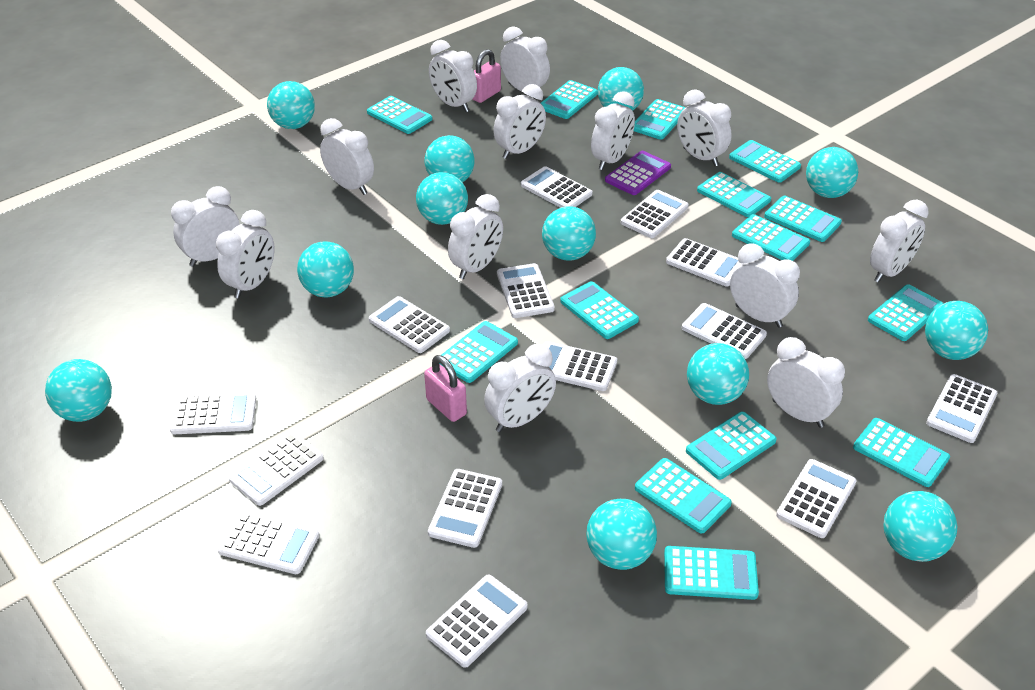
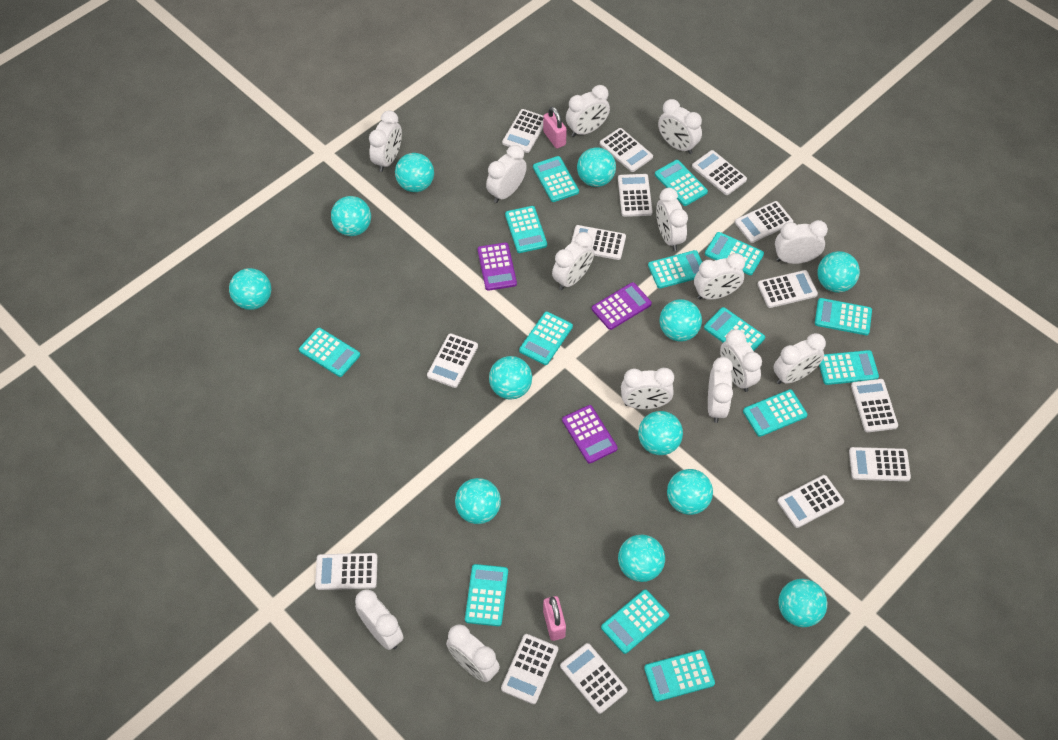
purple calculator: [605,151,671,195] = 1 -> [478,242,517,291] [562,405,618,463] [592,282,652,330] = 3
white clock: [171,186,239,267] [216,210,275,299] [320,118,374,195] [429,40,477,112] [448,194,503,279] [484,344,556,432] [493,84,546,159] [500,26,550,91] [591,91,635,170] [677,89,732,166] [730,243,800,328] [767,337,845,428] [870,199,929,283] = 13 -> [355,589,404,650] [369,110,402,172] [446,624,500,682] [486,145,527,203] [552,232,594,290] [566,85,610,137] [621,368,674,409] [656,188,688,251] [658,99,702,154] [694,253,745,300] [708,357,733,423] [720,329,762,392] [773,333,826,384] [775,220,828,264] = 14

